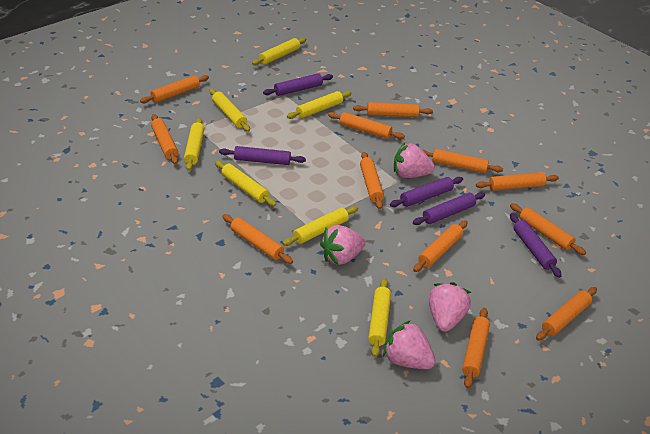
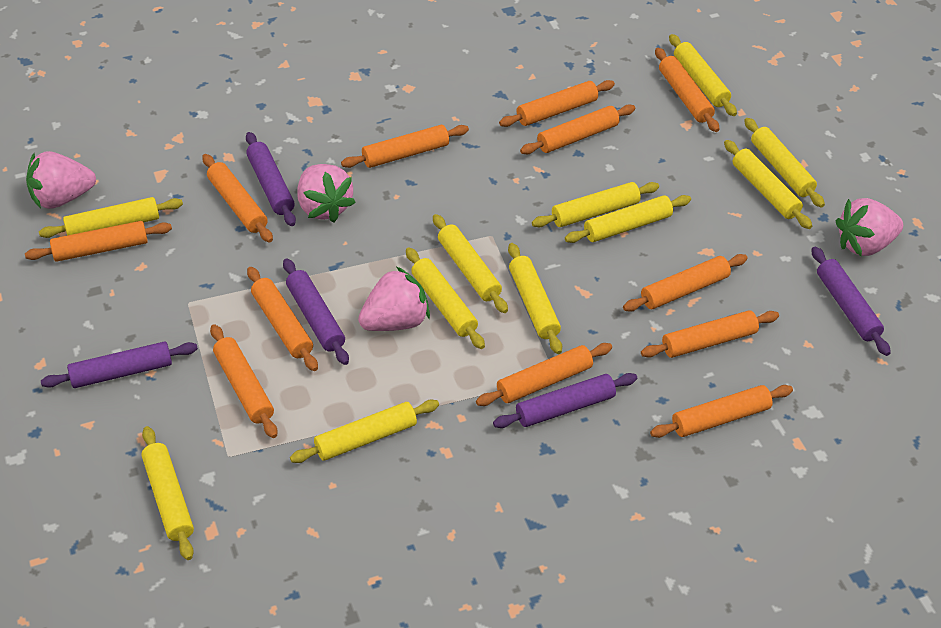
yellow rolling pin: [184,118,205,171] [209,89,250,132] [215,161,276,206] [252,38,307,65] [282,206,358,246] [287,91,352,119] [368,278,391,357] = 7 -> [39,197,183,238] [141,426,194,560] [290,400,439,463] [406,247,485,349] [433,214,508,313] [508,243,562,354] [532,182,659,227] [565,195,691,243] [669,34,737,116] [724,140,812,229] [744,118,825,208] = 11

